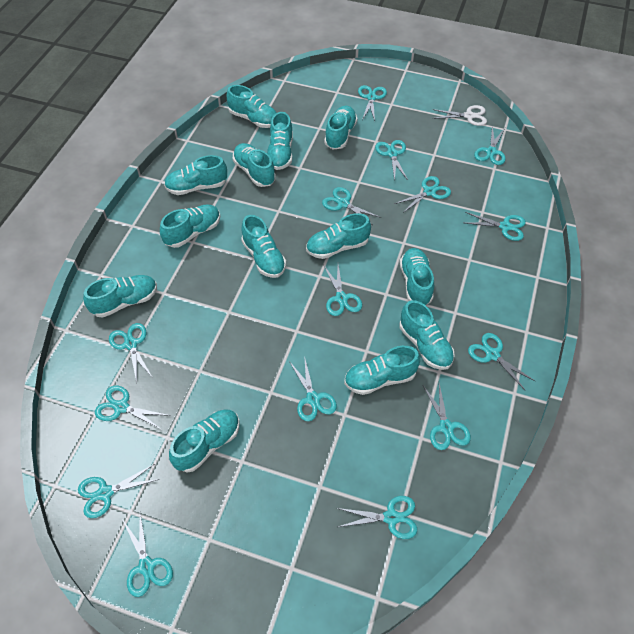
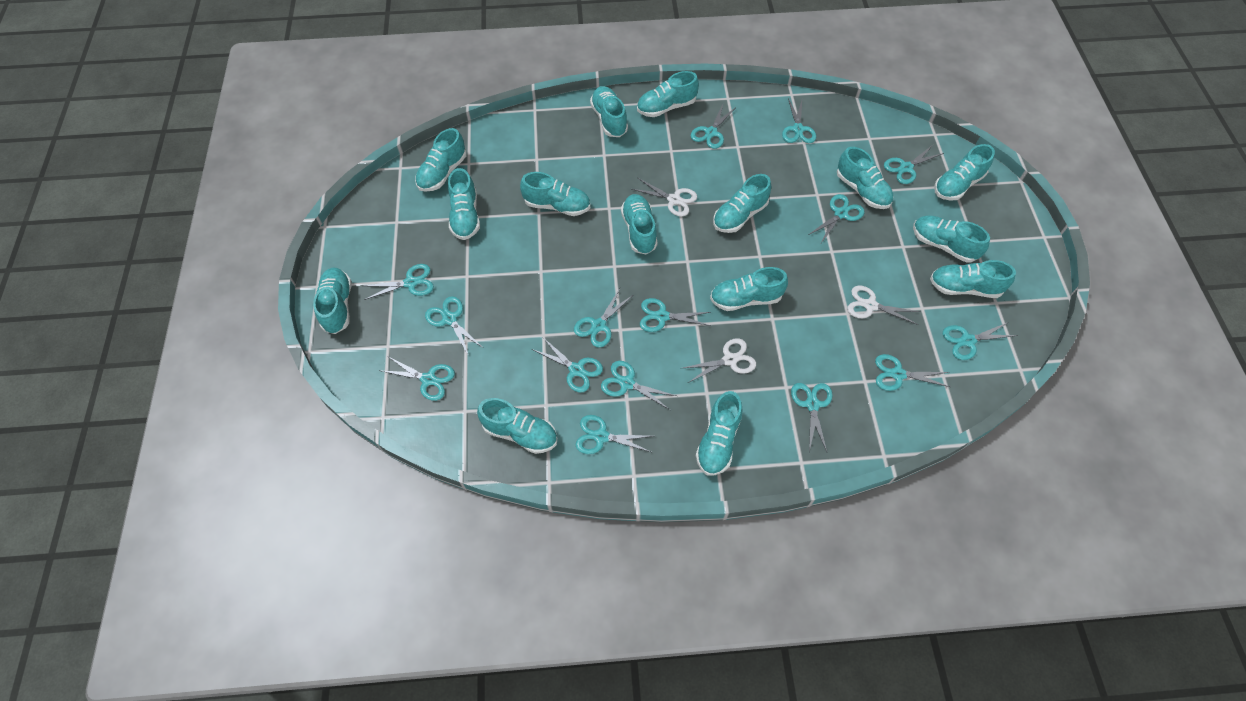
turquoise shoe: [83,275,157,318] [160,204,220,248] [164,155,227,195] [169,409,240,472] [226,85,276,128] [233,143,276,187] [241,215,286,278] [267,112,293,170] [306,213,371,259] [324,106,358,149] [344,346,420,395] [400,248,434,305] [400,300,455,370] = 13 -> [313,268,352,334] [415,128,466,192] [448,168,480,240] [477,398,557,454] [520,172,590,216] [590,86,628,137] [621,194,657,255] [637,71,699,117] [696,391,742,476] [710,267,788,311] [713,174,771,233] [837,147,893,209] [913,216,990,262] [930,260,1016,298] [934,144,995,201] = 15
white scissors: [432,105,487,126] = 1 -> [632,178,697,217] [683,338,756,383] [847,286,920,325] = 3

